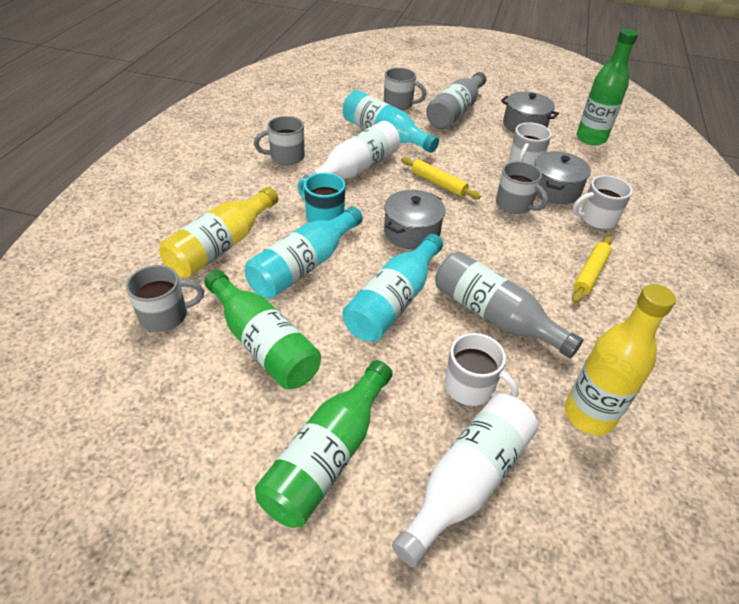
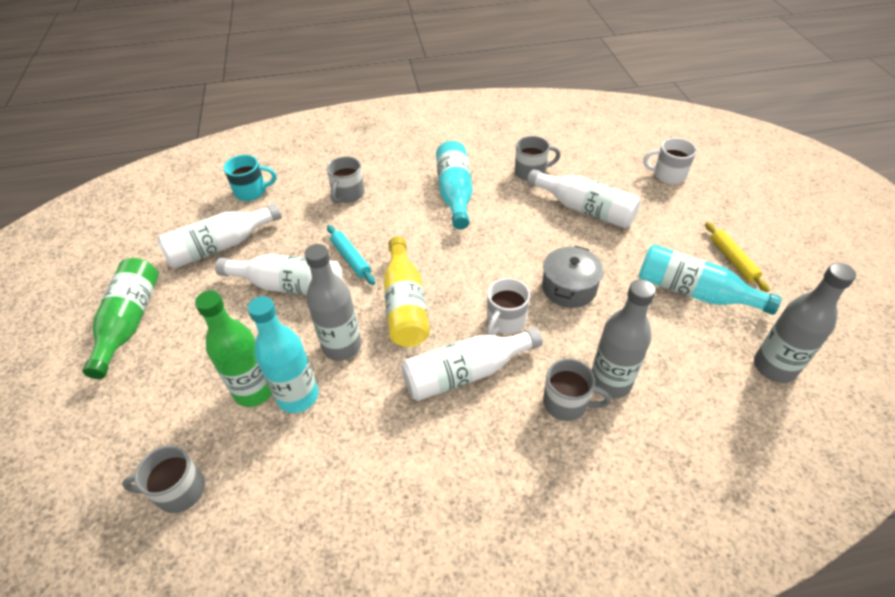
green bottle: [204,270,321,389] [255,360,393,528] [577,29,638,145] = 3 -> [83,258,158,379] [195,290,272,407] = 2
grey bottle: [426,72,486,129] [435,251,583,358] = 2 -> [305,244,361,361] [592,279,656,398] [754,263,856,383] = 3
grey pot: [384,190,446,250] [501,92,559,133] [535,151,591,204] = 3 -> [542,246,603,308] = 1
turquoise rolling pin: none = 0 -> [327,225,375,285] = 1
white bottle: [303,121,400,179] [392,394,538,567] = 2 -> [157,203,282,269] [215,254,343,295] [401,327,543,401] [527,169,640,228] = 4
white mug: [445,333,519,406] [509,122,552,166] [572,175,633,229] = 3 -> [487,278,530,335] [643,138,697,184] = 2
yellow bottle: [159,187,278,278] [565,284,676,435] = 2 -> [383,237,430,347] = 1
yellow rolling pin: [401,157,481,199] [572,236,612,303] = 2 -> [705,222,770,292] = 1

